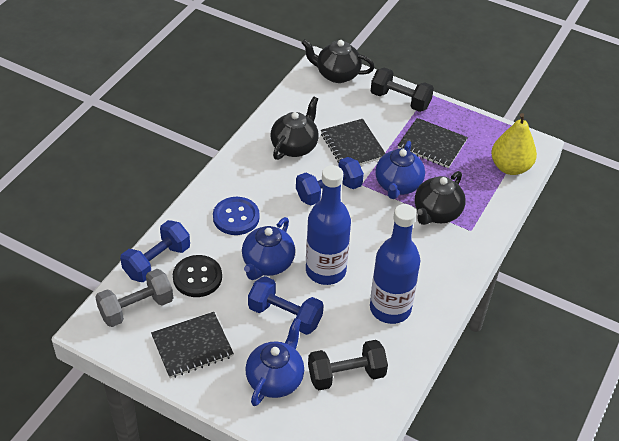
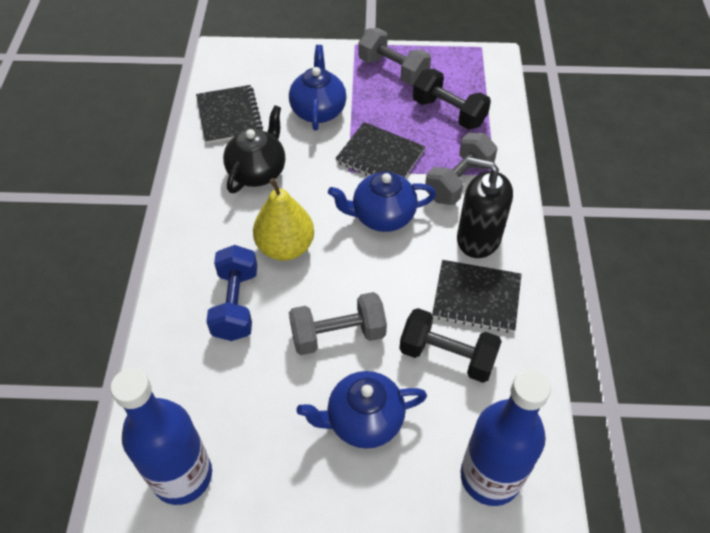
black button: [173,255,222,297] = 1 -> none = 0
black soap dispenser: none = 0 -> [457,157,513,258] = 1
black teapot: [271,96,319,160] [302,39,374,83] [415,171,466,225] = 3 -> [223,105,285,193] = 1
blue button: [213,197,260,235] = 1 -> none = 0
blue dumbbell: [120,220,190,282] [248,276,324,335] [296,157,364,206] = 3 -> [206,245,257,341] = 1
grey dumbbell: [95,269,173,327] = 1 -> [289,292,387,355] [358,28,431,85] [425,133,497,205] = 3

